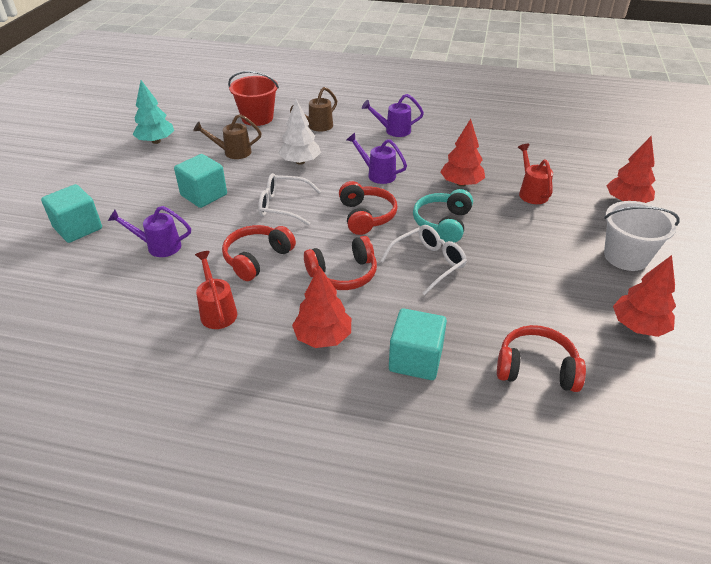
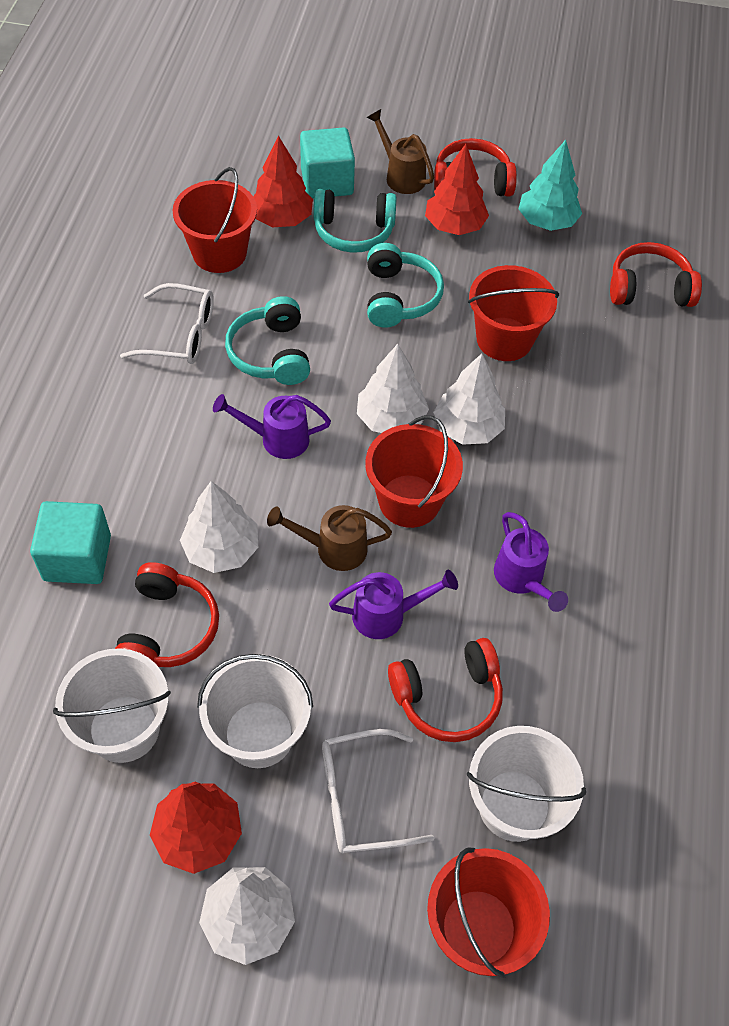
red bucket: [228,71,279,126] = 1 -> [172,167,257,273] [365,415,463,528] [427,848,550,978] [468,265,559,361] = 4
red tree: [292,266,351,348] [440,119,485,187] [606,136,656,203] [613,255,676,337] = 4 -> [150,782,242,874] [253,136,313,227] [425,144,489,235] = 3
red watering can: [195,251,237,329] [518,144,553,204] = 2 -> none = 0
turquoise cube: [41,184,102,243] [174,154,227,208] [389,308,447,380] = 3 -> [30,501,111,584] [300,128,355,198] = 2
turquoise headphones: [413,189,473,243] = 1 -> [225,296,310,385] [314,189,397,253] [367,243,444,328] = 3
white bucket: [604,201,679,271] = 1 -> [53,648,171,763] [197,654,313,768] [467,726,586,842] = 3
white tree: [278,99,321,165] = 1 -> [180,481,258,573] [199,867,295,965] [357,344,429,433] [433,353,505,445] = 4

